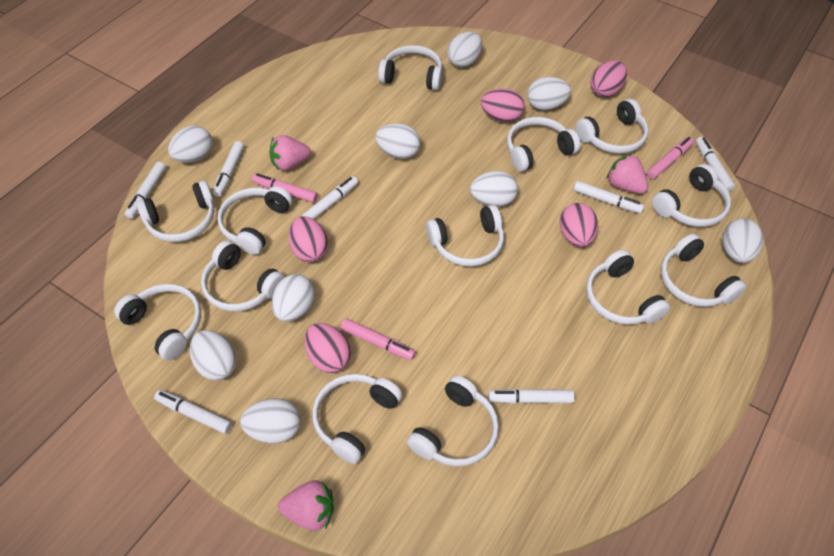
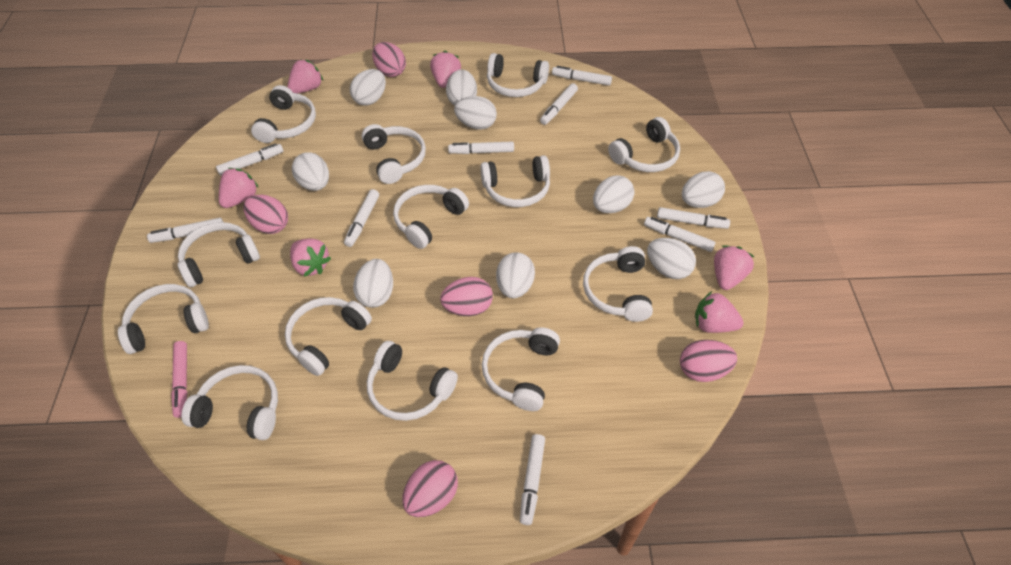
pink marker: [252,173,318,203] [341,319,416,360] [647,137,694,179] = 3 -> [171,341,187,418] = 1
pink strawberry: [269,135,311,171] [278,480,334,531] [607,154,648,194] = 3 -> [219,168,259,208] [287,59,323,94] [290,238,331,277] [430,51,461,88] [695,291,743,333] [714,245,754,290] = 6
white marker: [125,162,166,219] [154,390,232,434] [213,141,244,197] [302,176,358,219] [488,389,575,404] [574,181,644,214] [696,137,735,191] = 7 -> [147,218,223,243] [216,143,283,176] [344,189,379,247] [448,141,514,154] [520,434,545,525] [540,83,578,125] [552,66,612,86] [644,217,716,252] [657,207,730,229] = 9

